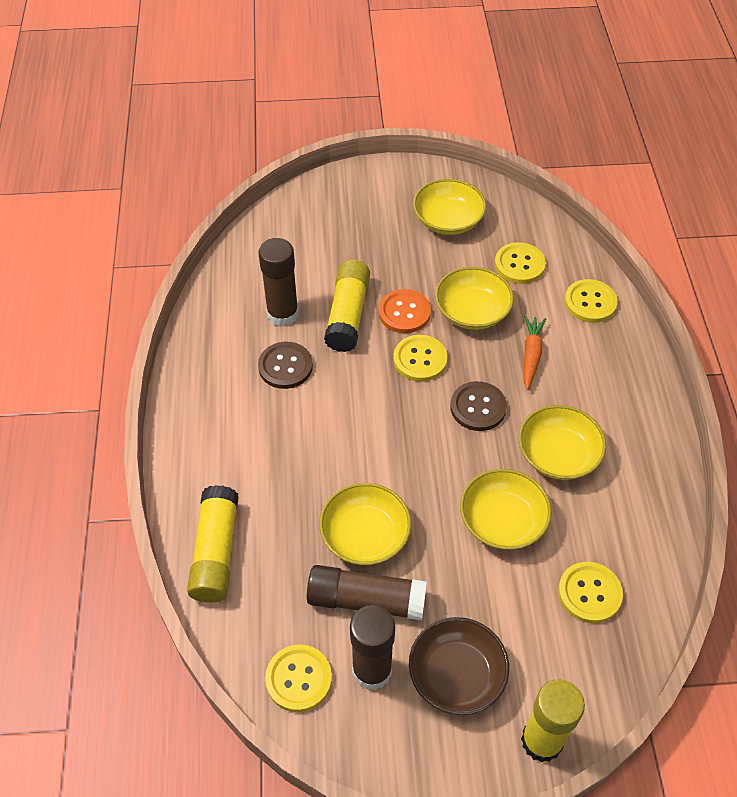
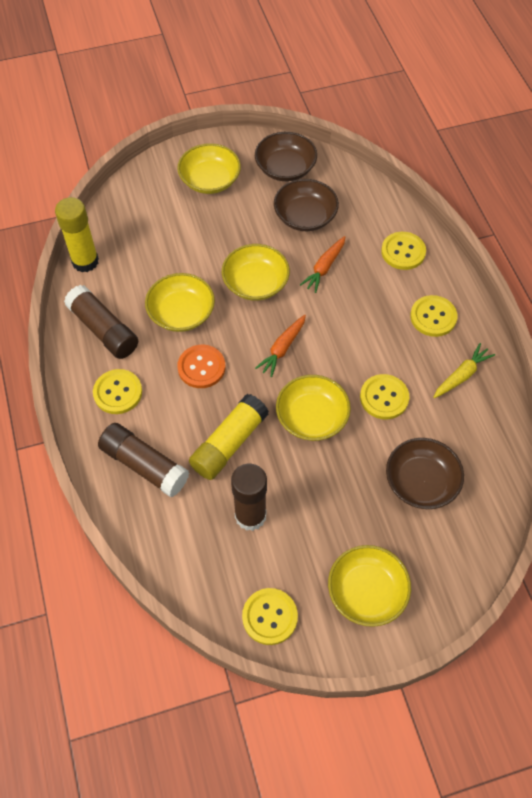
brown bowl: [409,617,509,715] = 1 -> [255,132,317,181] [274,179,339,231] [386,438,464,509] = 3
brown button: [258,342,313,389] [450,381,507,431] = 2 -> none = 0
orange carrot: [523,315,546,390] = 1 -> [255,315,306,377] [300,236,345,293] = 2
yellow carrot: none = 0 -> [433,343,495,398] = 1
yellow glue stick: [187,485,239,603] [324,260,370,352] [521,680,585,763] = 3 -> [55,197,99,272] [189,394,269,480] = 2

